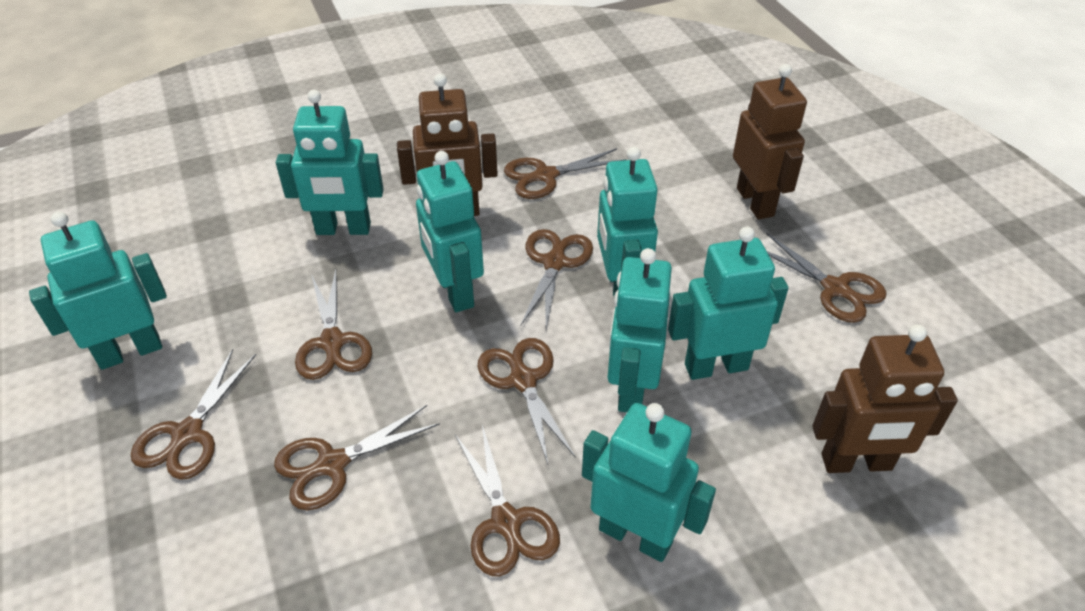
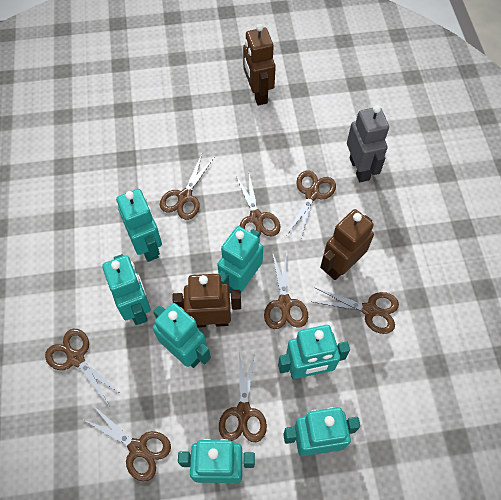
grey robot: none = 0 -> [347,105,389,182] = 1

